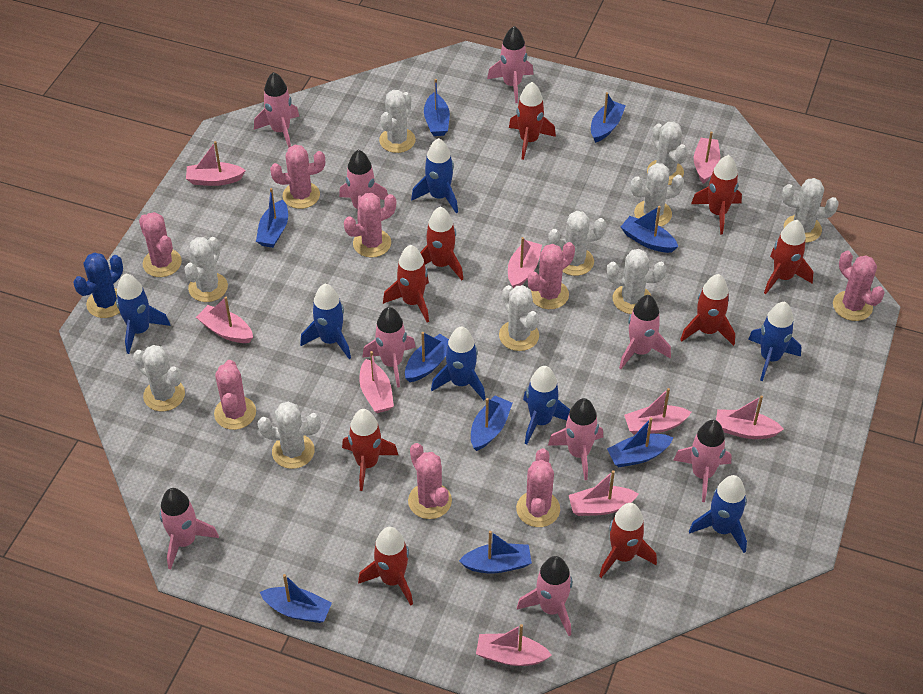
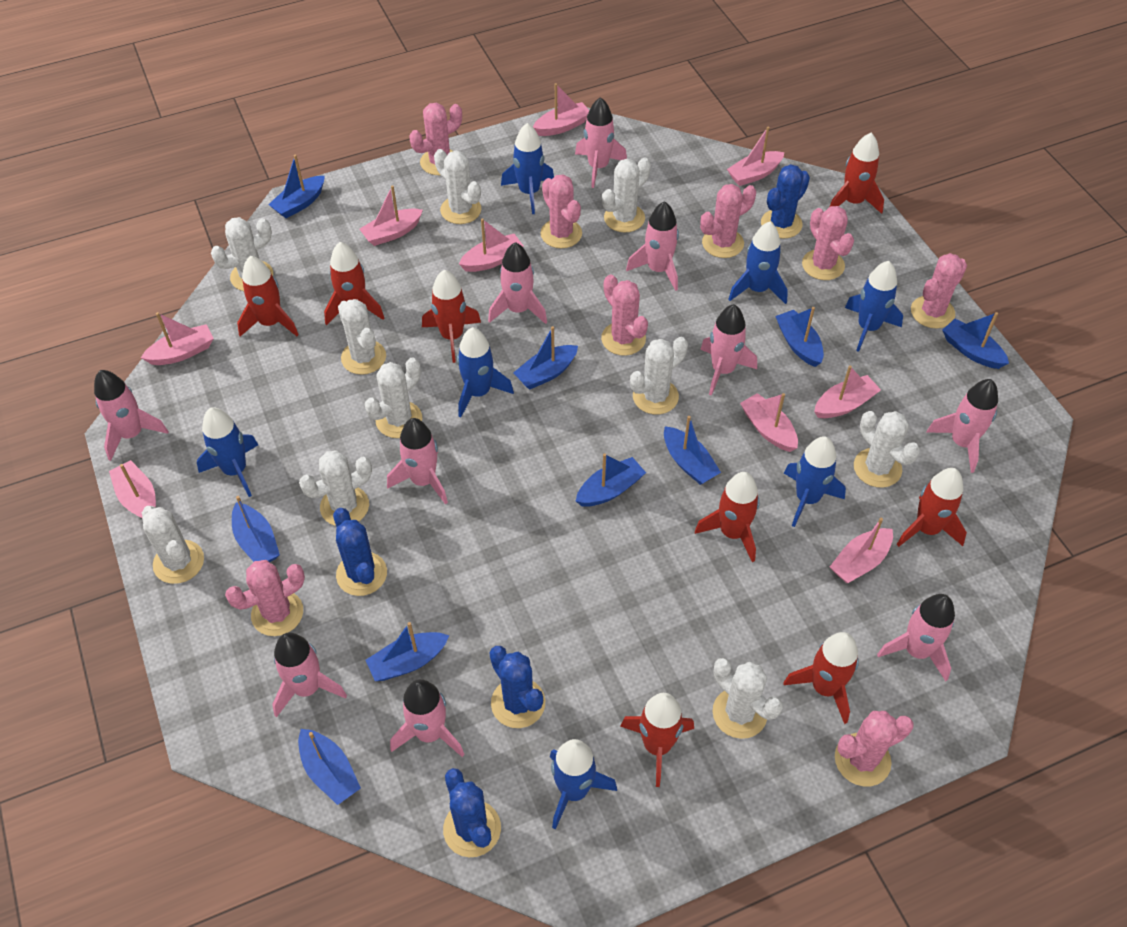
blue cactus: [73,252,123,318] = 1 -> [333,508,387,596] [443,768,501,857] [490,646,545,728] [761,164,810,239] = 4
pink rocket: [160,488,219,570] [254,72,300,148] [339,149,388,224] [362,307,416,388] [487,26,534,103] [517,556,572,636] [548,398,603,480] [619,295,671,369] [673,420,732,502] = 9 -> [94,370,168,461] [272,632,347,717] [387,418,448,505] [390,679,465,757] [488,242,547,324] [575,97,627,188] [626,201,679,291] [700,304,757,396] [877,594,955,681] [927,379,998,473] = 10
red rocket: [342,409,398,491] [358,527,413,605] [383,245,429,322] [420,206,463,280] [509,82,556,160] [599,503,657,578] [680,274,735,346] [691,155,742,235] [764,220,813,294] = 9 -> [237,256,299,337] [324,242,384,325] [422,269,481,363] [620,693,694,787] [695,472,760,562] [784,632,859,724] [830,133,884,214] [897,468,967,547] = 8

